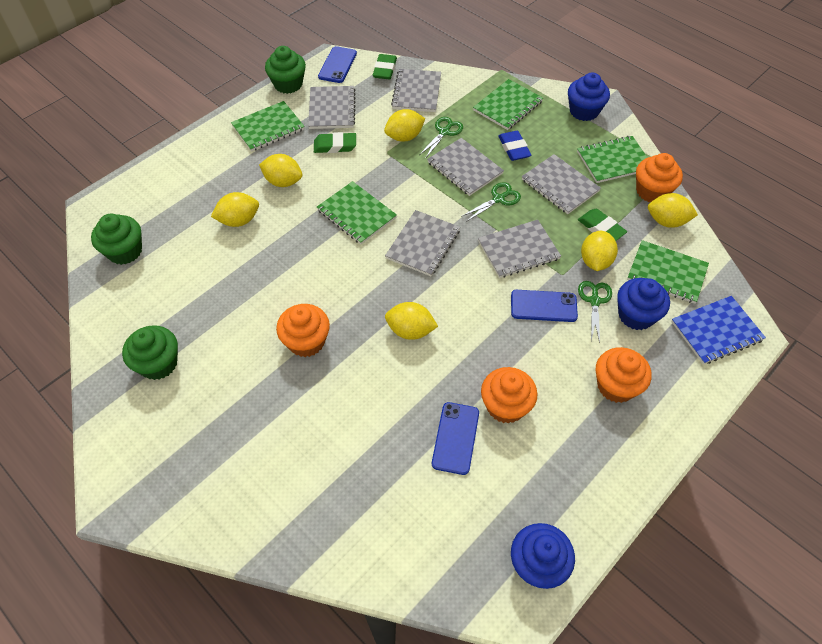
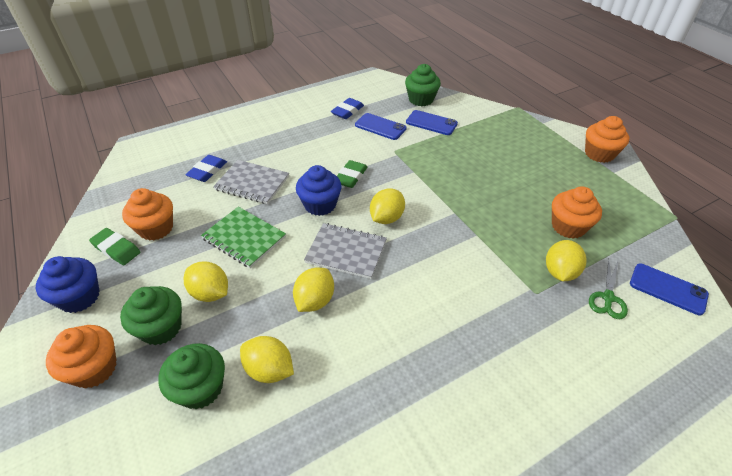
blue cupcake: [511,523,575,589] [568,73,610,121] [617,278,670,330] = 3 -> [36,256,99,313] [296,165,342,216] = 2
blue eraser: [498,131,531,161] = 1 -> [185,155,227,182] [331,98,364,119] = 2
blue notebook: [671,296,766,365] = 1 -> none = 0
green eraser: [314,132,356,153] [373,54,397,79] [578,209,627,241] = 3 -> [89,228,140,265] [337,160,367,188] = 2
green notebook: [231,101,305,152] [317,181,397,244] [473,79,543,130] [577,136,648,183] [627,240,709,304] = 5 -> [201,207,286,268] = 1
green scissors: [419,117,463,159] [461,182,521,222] [578,281,612,343] = 3 -> [589,259,628,319] = 1
grey notebook: [308,86,355,129] [385,210,460,276] [391,69,441,112] [427,138,504,196] [478,220,561,278] [522,154,601,214] = 6 -> [213,160,289,204] [304,223,387,279] = 2
yellow lemon: [211,192,259,227] [259,154,302,187] [384,109,425,142] [385,302,438,340] [581,231,618,271] [648,193,698,228] = 6 -> [183,261,228,302] [240,336,294,383] [293,268,334,312] [370,188,405,224] [546,240,586,281] = 5

